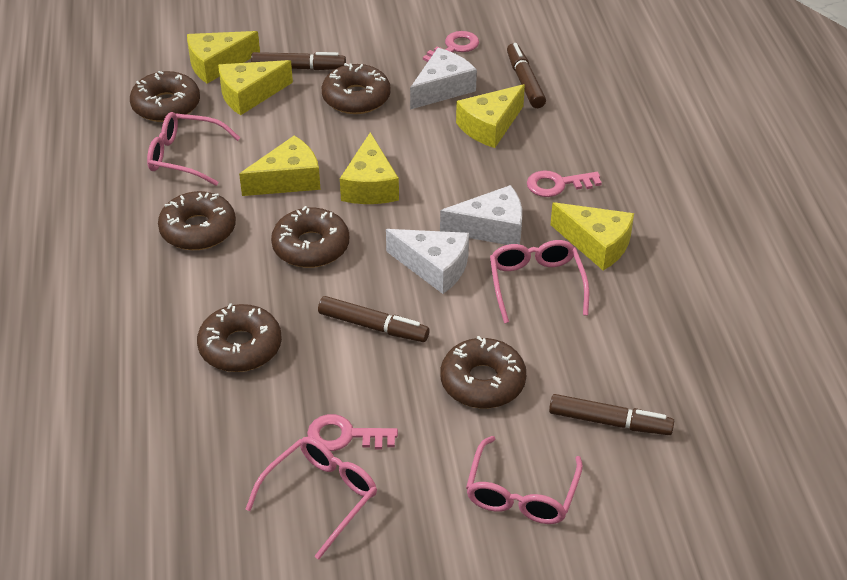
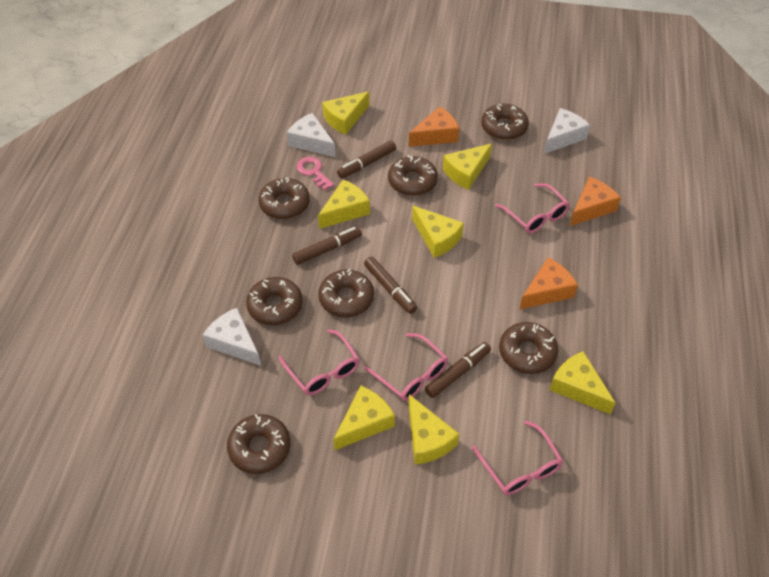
brown donut: [130,71,200,122] [158,191,236,250] [197,303,282,372] [271,206,349,268] [322,63,391,114] [440,336,527,409] = 6 -> [227,414,290,474] [246,277,303,325] [259,177,310,219] [318,269,374,317] [388,155,438,196] [481,104,529,140] [499,322,558,374] = 7
orange cheese: none = 0 -> [409,106,459,147] [520,257,578,309] [570,177,621,226] = 3
pink key: [307,414,398,451] [423,31,479,62] [527,170,602,197] = 3 -> [297,157,334,191] = 1
yellow cheese: [187,31,260,84] [218,60,293,115] [239,136,320,196] [340,132,399,204] [456,84,525,148] [550,202,634,270] = 6 -> [318,179,370,229] [322,91,369,135] [333,386,395,451] [408,394,459,464] [412,206,464,258] [443,143,492,190] [550,351,615,414] = 7

